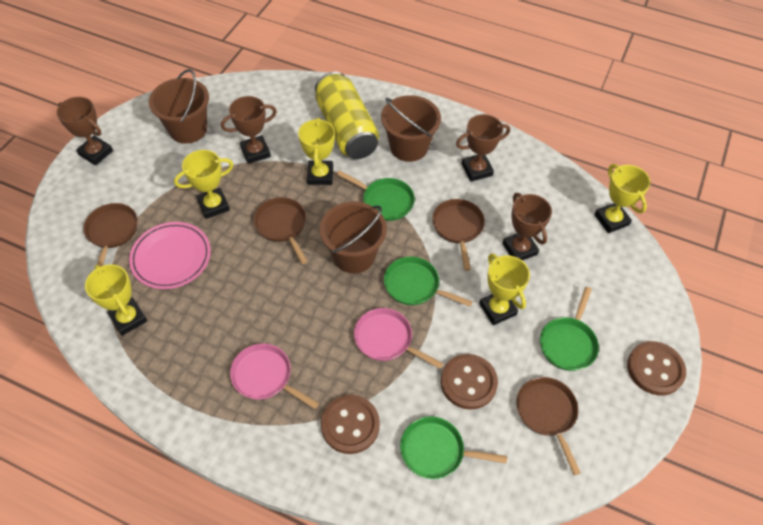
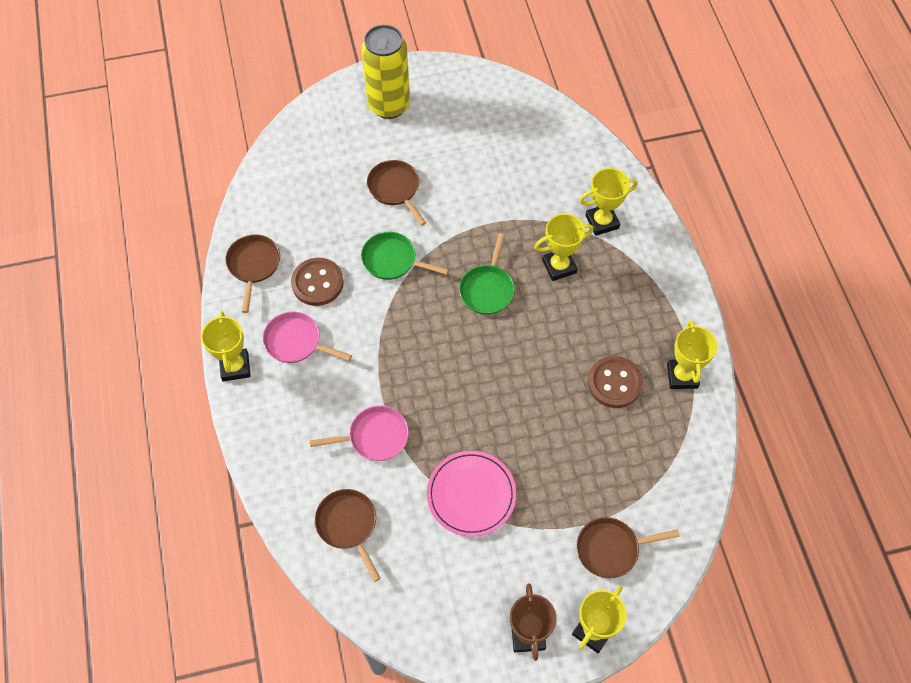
brown bucket: [149,69,209,144] [320,202,387,274] [381,95,441,162] = 3 -> none = 0
brown button: [321,395,380,454] [441,354,498,410] [627,341,686,395] = 3 -> [291,258,344,306] [588,356,643,408] = 2
brown trophy: [57,97,113,165] [221,96,277,164] [456,114,510,181] [502,193,552,260] = 4 -> [510,583,557,661] = 1
green pan: [336,170,415,221] [384,256,473,307] [400,416,507,479] [540,287,599,371] = 4 -> [361,232,449,280] [459,233,515,315] = 2

